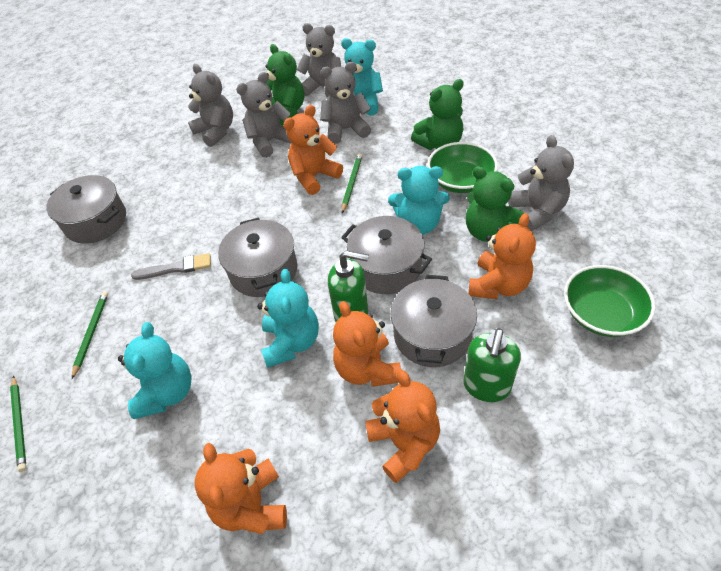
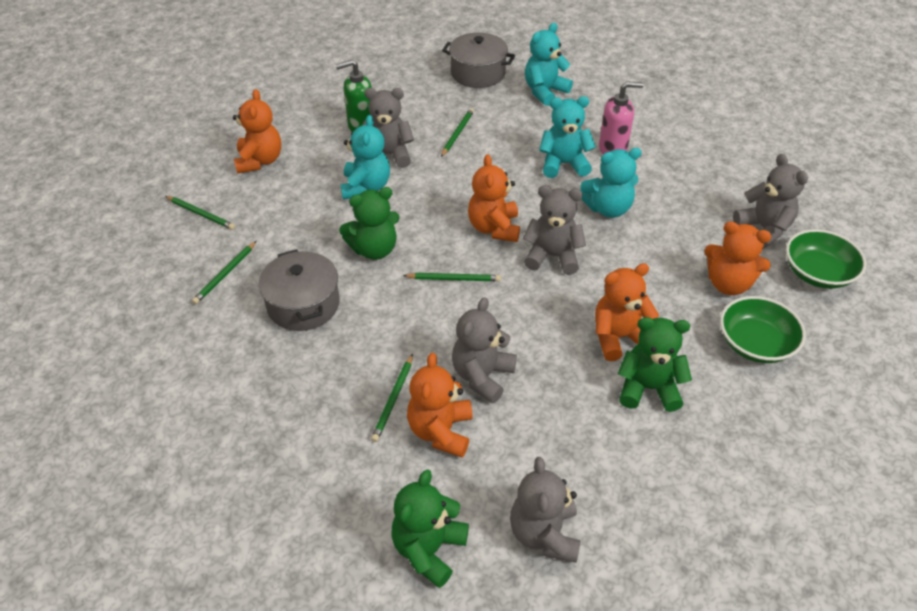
green pencil: [10,376,26,472] [72,291,108,379] [342,153,362,213] = 3 -> [165,196,235,230] [192,241,257,304] [371,354,413,442] [403,273,501,281] [441,108,474,157] = 5
green soap dispenser: [328,250,369,322] [463,328,521,402] = 2 -> [336,60,372,132] = 1
grey brush: [131,253,211,280] = 1 -> none = 0
grey pot: [46,175,126,244] [218,218,297,297] [341,216,432,294] [391,275,477,367] = 4 -> [259,249,339,331] [442,33,515,88] = 2
pink soap dispenser: none = 0 -> [599,81,644,154] = 1

